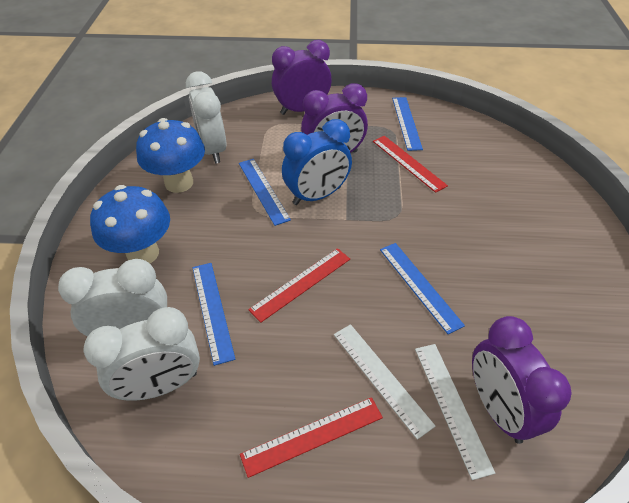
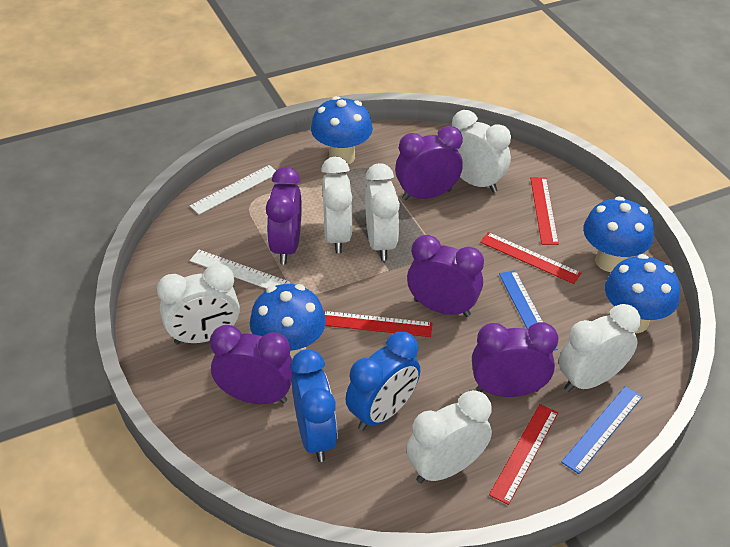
blue clock: [282,119,352,205] = 1 -> [291,349,338,462] [346,332,420,431] = 2
blue mushroom: [90,185,170,263] [136,118,205,193] = 2 -> [250,284,326,359] [311,96,373,165] [583,196,654,272] [605,254,680,333] = 4
blue ruler: [193,263,235,366] [239,159,291,226] [380,243,465,334] [392,97,423,151] = 4 -> [499,270,557,350] [561,386,643,474] = 2
purple clock: [272,40,332,115] [301,83,368,153] [472,316,572,444] = 3 -> [210,325,293,404] [266,167,302,265] [395,126,463,201] [407,235,484,317] [472,322,558,397] = 5
red ruler: [240,397,383,478] [248,248,350,323] [373,136,448,193] = 3 -> [324,311,433,337] [480,232,581,284] [489,404,558,505] [530,177,559,245] = 4
white clock: [58,259,167,336] [83,307,200,401] [186,71,226,164] = 3 -> [157,263,240,345] [321,157,352,253] [365,163,400,261] [406,390,492,483] [452,110,511,192] [559,304,641,392] = 6

